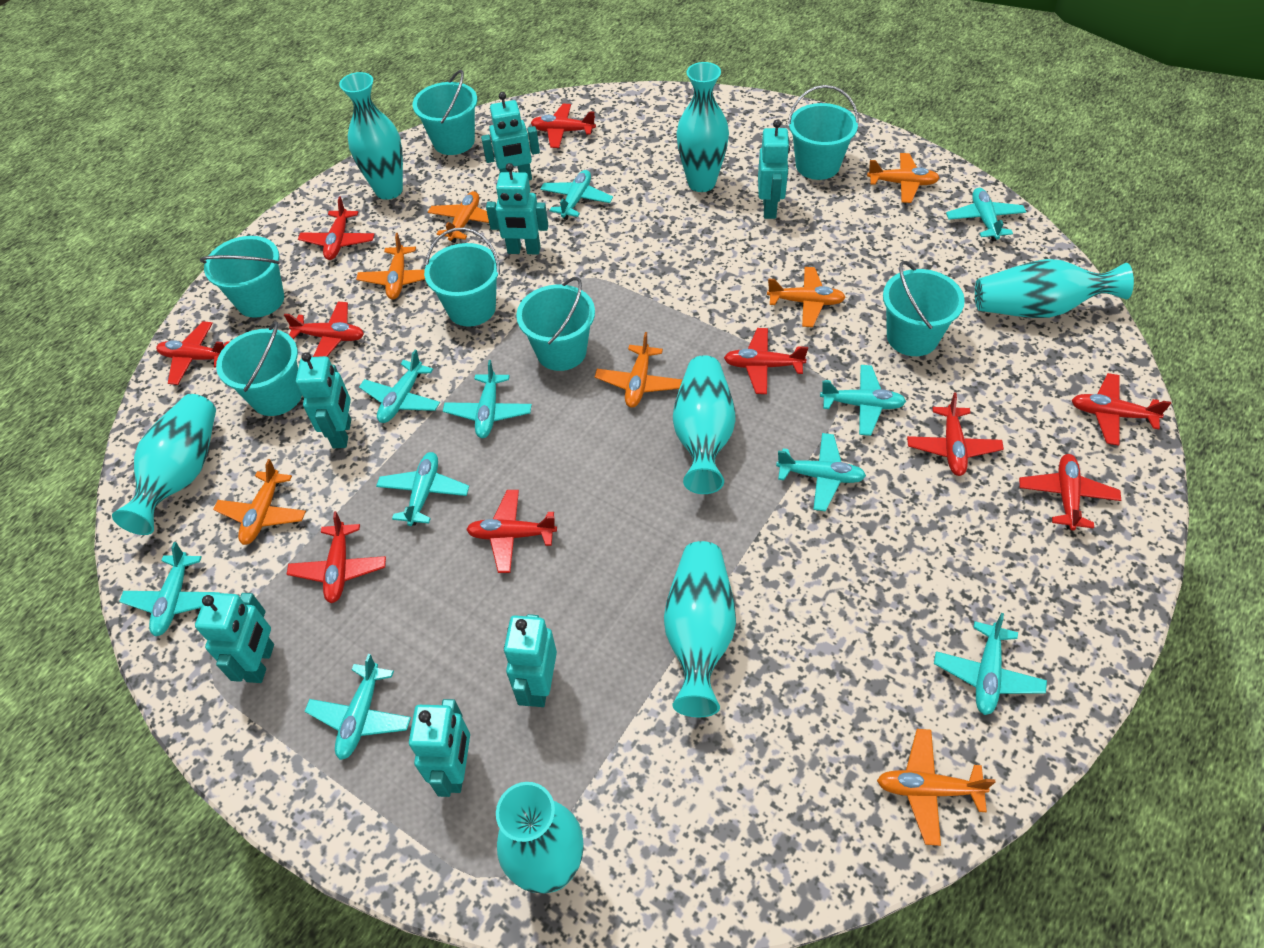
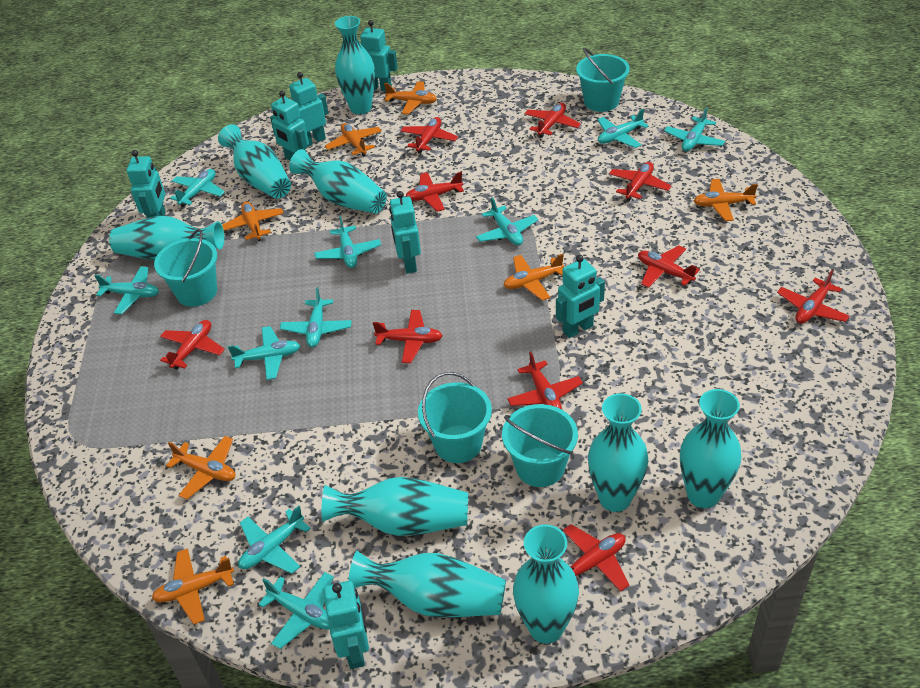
turquoise bucket: [200,236,284,318] [216,321,302,416] [413,70,477,155] [424,228,500,327] [516,277,595,371] [788,85,859,180] [883,261,965,356] = 7 -> [154,229,217,307] [418,372,492,463] [502,404,578,487] [576,48,630,112] = 4
turquoise vase: [112,394,216,535] [339,72,403,200] [496,782,583,893] [664,541,736,717] [673,355,736,494] [676,62,729,192] [975,259,1134,318] = 7 -> [109,216,224,260] [218,124,291,199] [289,149,387,214] [322,477,468,536] [335,16,375,114] [348,551,506,618] [513,524,579,644] [588,393,648,512] [680,389,742,508] = 9

